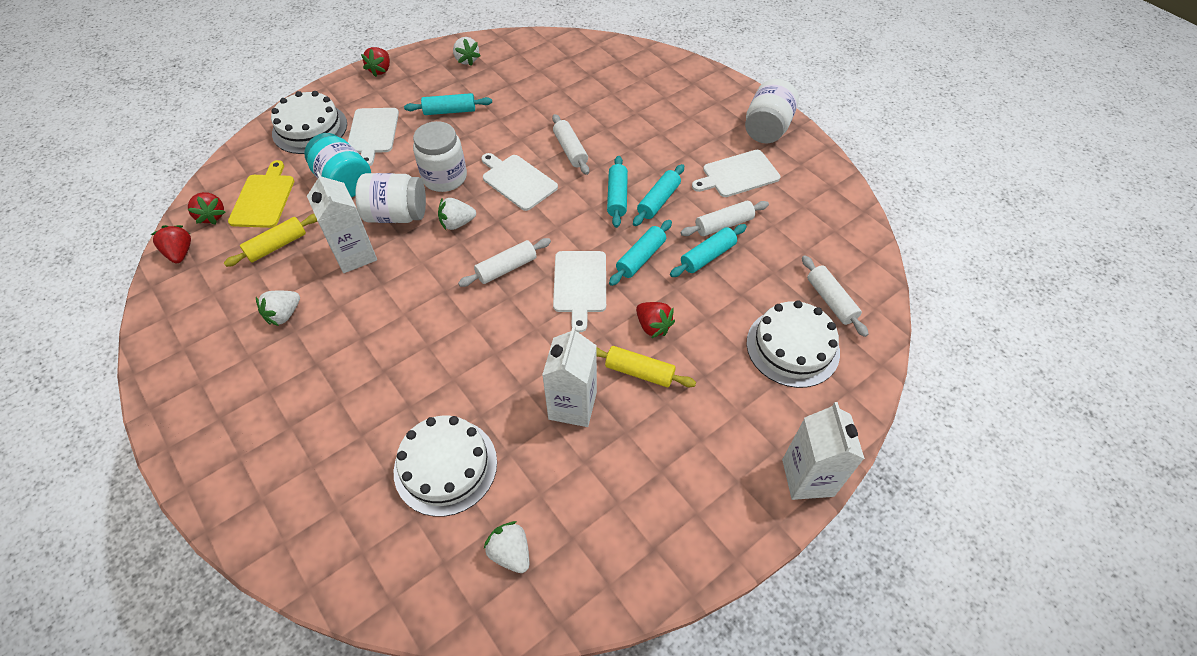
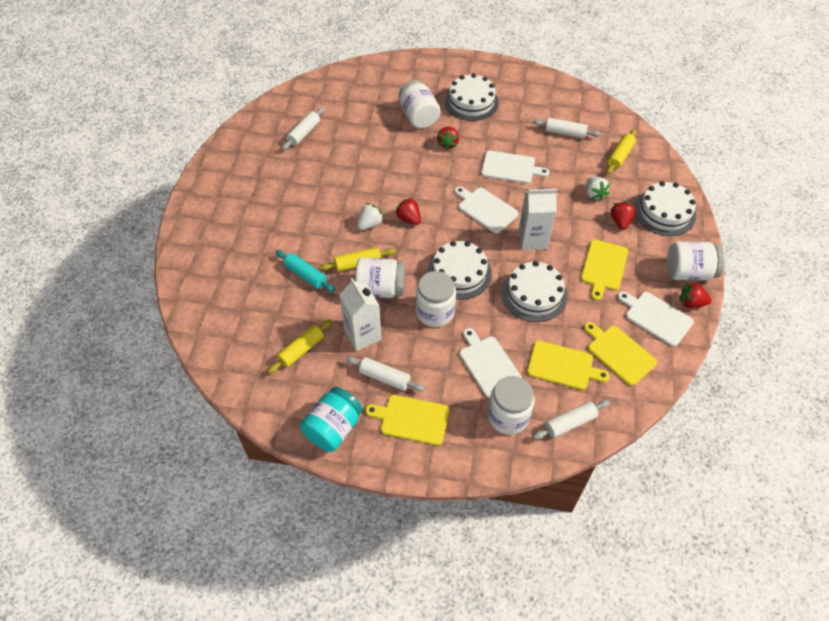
turquoise rolling pin: [404,93,492,115] [607,156,628,228] [609,220,672,286] [633,164,684,226] [670,224,747,277] = 5 -> [276,250,335,292] = 1
white cake: [271,91,347,154] [394,416,497,517] [746,300,840,388] = 3 -> [427,241,492,300] [444,73,499,121] [502,261,568,322] [634,181,696,236] = 4
white carton: [307,171,377,273] [542,326,597,427] [782,402,865,500] = 3 -> [339,278,382,351] [519,189,557,250] = 2
white jar: [355,173,426,223] [413,121,467,192] [745,79,799,143] = 3 -> [355,257,405,298] [399,80,441,129] [416,271,456,327] [488,376,535,435] [667,242,725,280] = 5
white strawberry: [256,291,300,326] [438,198,476,230] [453,37,481,66] [484,521,529,573] = 4 -> [358,203,384,230] [586,177,610,201] = 2
yellow cutting board: [228,160,294,228] = 1 -> [365,395,449,445] [527,341,610,390] [581,239,628,301] [584,322,657,386] = 4
yellow rolling pin: [224,214,317,267] [597,346,696,387] = 2 -> [268,319,332,374] [320,247,396,272] [606,129,637,174] = 3

